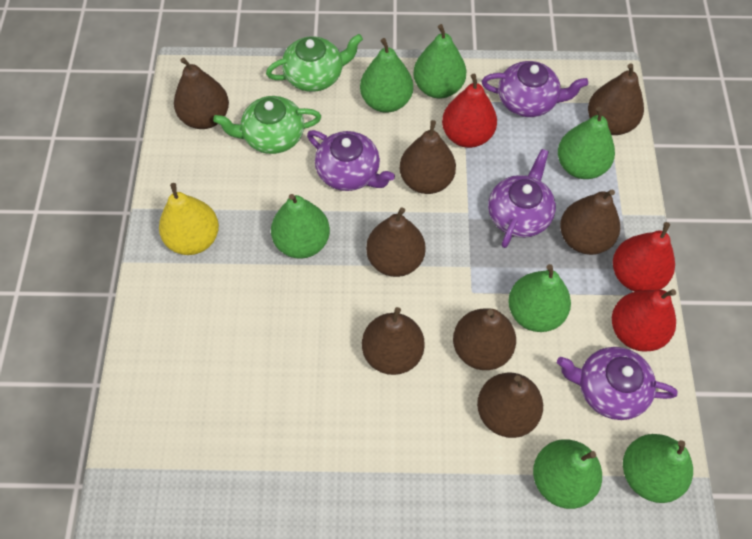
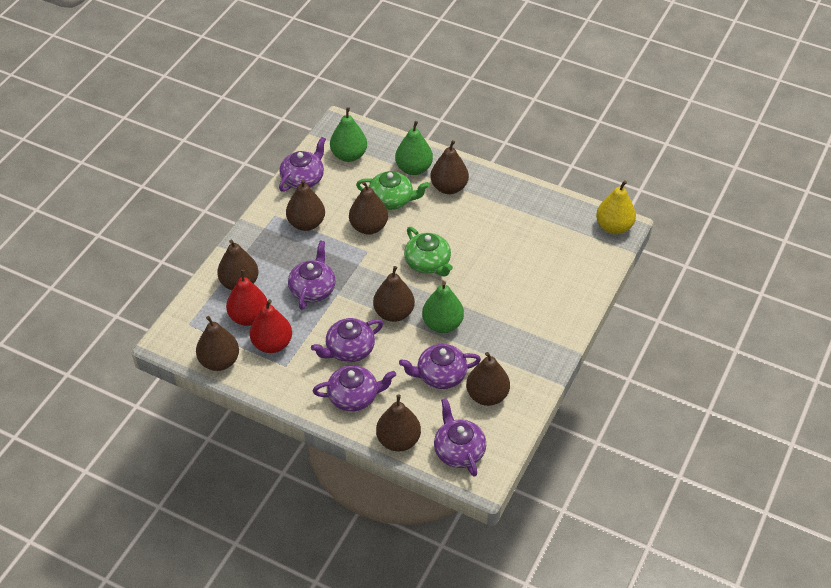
green pear: [271,194,330,259] [360,38,413,113] [413,24,466,98] [508,264,571,332] [533,439,602,509] [558,107,615,179] [623,434,693,503] = 7 -> [330,107,367,162] [395,121,433,175] [422,281,464,333] = 3
purple teapot: [307,130,395,191] [482,61,588,117] [488,149,556,248] [557,347,677,420] = 4 -> [279,137,326,192] [288,241,336,310] [311,318,383,362] [313,365,396,411] [399,344,481,389] [434,398,486,477] = 6
red pear: [442,74,497,148] [612,289,676,352] [613,222,675,292] = 3 -> [226,270,268,326] [250,299,292,353] = 2

